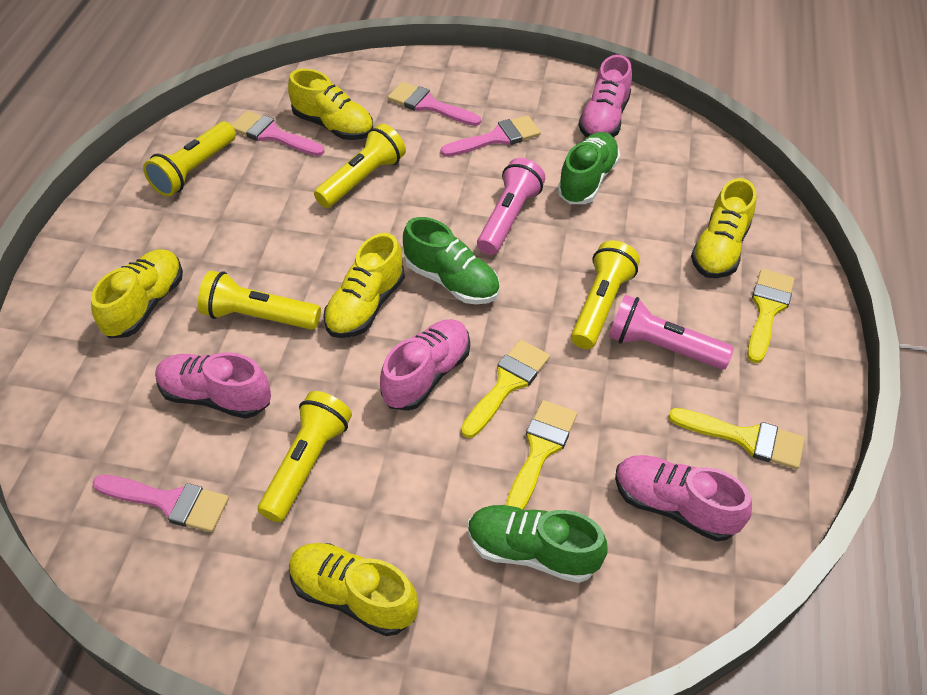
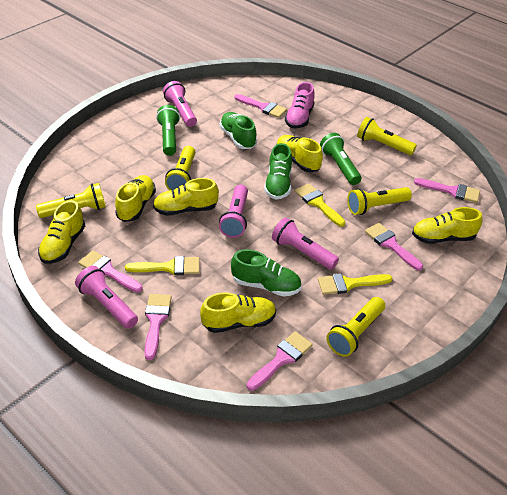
green flashlight: none = 0 -> [156,105,180,156] [320,133,361,185] = 2
pink brush: [92,475,229,532] [232,111,325,156] [388,82,481,126] [441,115,541,157] = 4 -> [78,250,142,292] [144,294,172,360] [234,94,287,118] [247,331,313,391] [365,223,423,271] [414,178,480,203] = 6
pink flashlight: [477,158,545,255] [608,295,734,370] = 2 -> [75,266,138,329] [163,81,197,127] [219,185,248,238] [272,217,339,270] = 4
pink shoe: [155,352,271,419] [380,319,470,411] [578,55,632,138] [615,455,752,541] = 4 -> [285,82,315,128] = 1
yellow brush: [461,340,550,438] [506,400,577,510] [668,408,805,469] [747,269,795,363] = 4 -> [125,256,199,275] [295,184,345,227] [318,274,393,295] = 3
yellow shoe: [91,249,183,338] [288,69,373,140] [289,543,418,636] [323,233,405,338] [691,178,756,278] = 5 -> [38,200,85,264] [115,175,156,222] [153,178,219,216] [200,292,276,333] [276,135,323,172] [412,207,482,244] = 6

